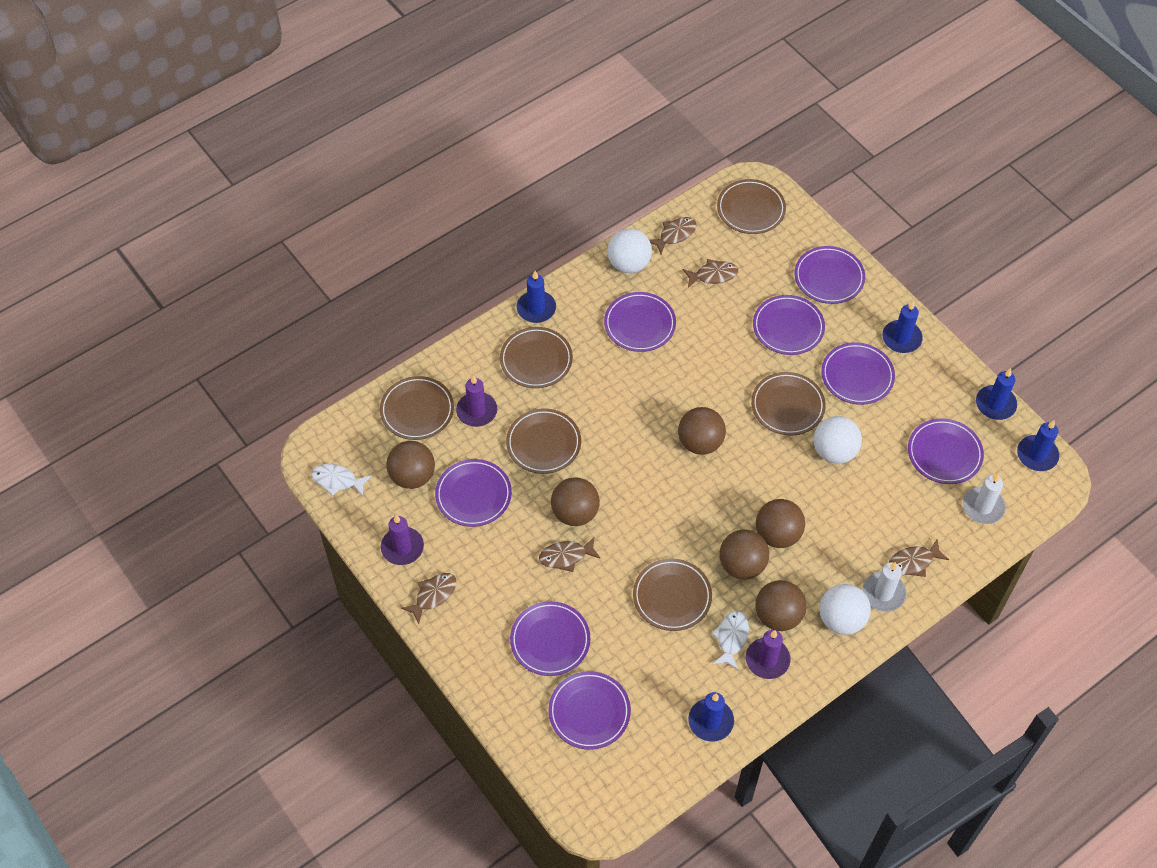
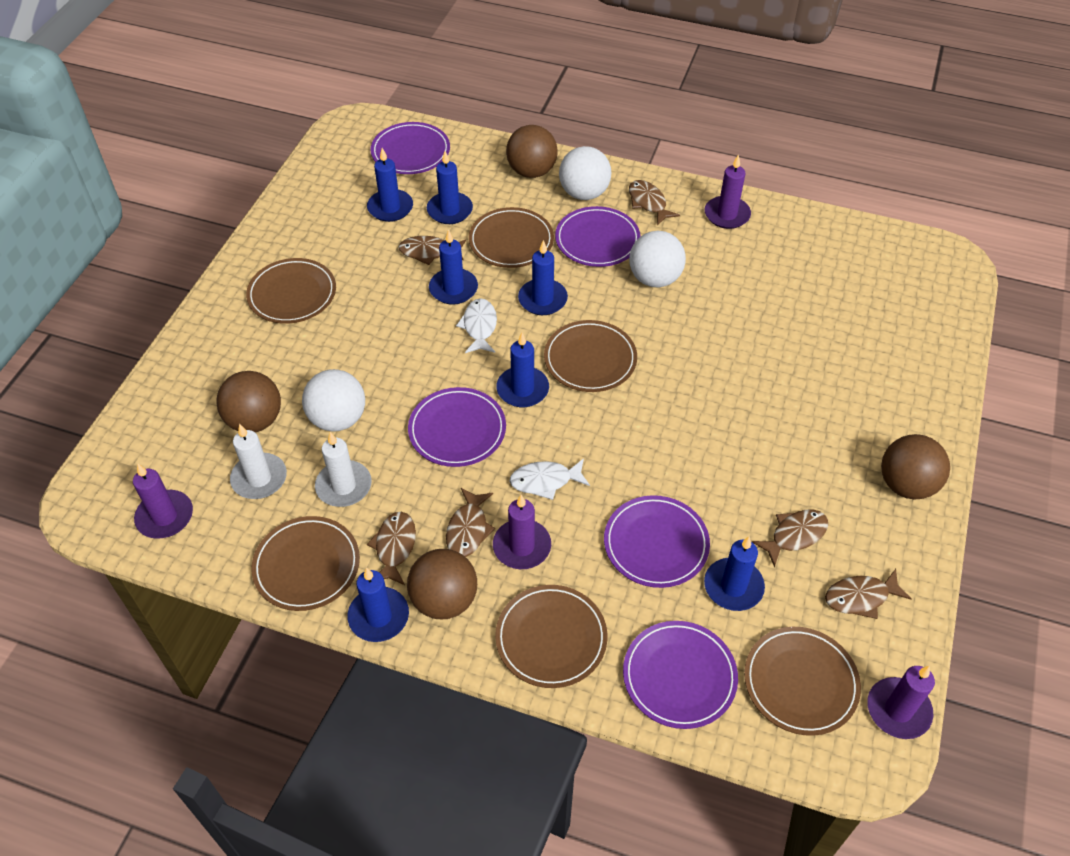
blue candle: [517,271,556,323] [688,692,734,742] [882,301,923,353] [976,368,1017,420] [1017,420,1059,471] = 5 -> [347,567,409,642] [367,148,413,222] [427,151,473,224] [429,229,478,305] [496,333,549,407] [518,240,568,315] [704,536,765,611] = 7
brown ball: [386,441,435,489] [551,477,600,526] [678,407,726,455] [719,529,769,579] [755,580,806,631] [756,499,805,548] = 6 -> [216,371,281,432] [407,549,477,619] [506,125,558,178] [881,434,950,500] = 4
brown fish: [401,573,456,624] [539,536,601,572] [650,217,697,254] [683,259,738,288] [889,539,949,577] = 5 -> [367,512,416,585] [398,236,466,265] [446,488,495,557] [629,180,680,225] [752,509,828,567] [825,569,912,619] = 6
purple candle: [381,515,424,565] [456,375,497,427] [746,630,791,679] = 3 -> [133,463,193,539] [493,495,551,569] [705,154,751,229] [867,666,935,739] = 4
purple plate: [435,459,512,527] [510,601,590,676] [548,671,631,750] [604,292,676,352] [753,295,825,355] [794,246,865,304] [821,342,895,405] [908,418,984,484] = 8 -> [371,122,450,174] [408,387,506,467] [555,206,641,267] [604,495,710,588] [623,621,738,729] = 5

